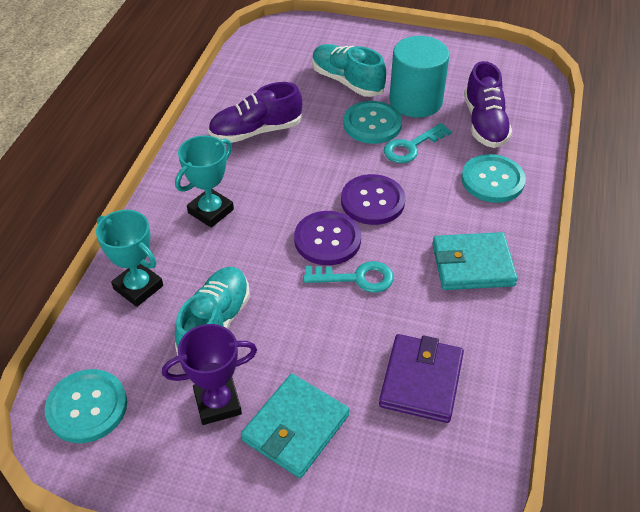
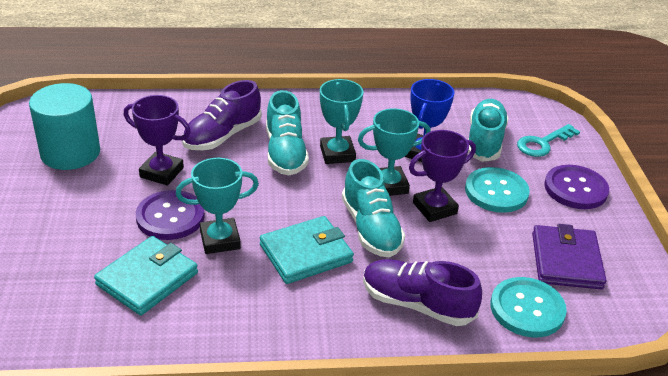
blue trophy: none = 0 -> [405,79,454,162] = 1
purple trophy: [162,324,257,425] = 1 -> [124,95,191,185] [409,130,476,222] = 2
turquoise button: [45,369,127,443] [343,101,402,144] [461,154,526,203] = 3 -> [465,167,530,213] [490,277,567,337] = 2
turquoise key: [303,261,394,293] [384,123,452,163] = 2 -> [517,124,580,157] = 1
turquoise shoe: [175,267,250,356] [312,44,386,97] = 2 -> [266,90,309,176] [342,159,405,257] [468,99,509,162] = 3
turquoise trophy: [96,210,163,307] [175,135,234,228] = 2 -> [176,158,259,254] [320,79,363,164] [358,108,431,196] = 3

